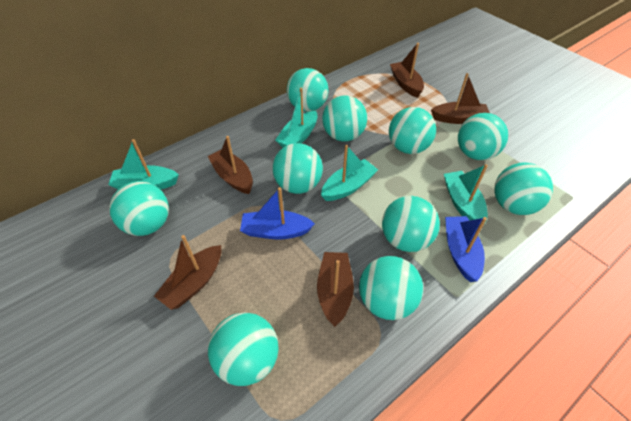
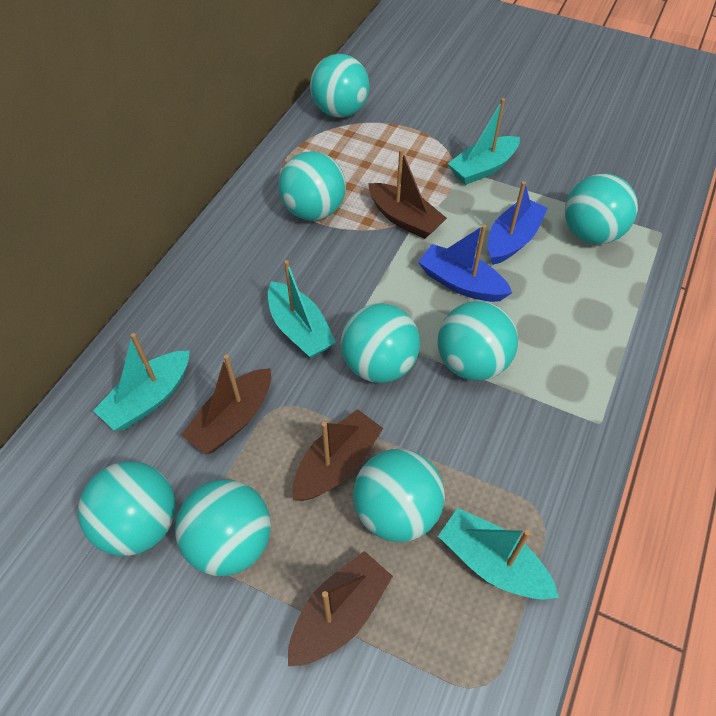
brown boat: [154,235,221,310] [208,136,253,194] [317,252,354,327] [390,43,424,98] [431,73,490,124] = 5 -> [181,355,271,454] [288,551,393,666] [292,409,383,501] [368,149,447,239] = 4
turquoise ball: [109,181,169,236] [208,312,279,386] [272,143,323,194] [287,68,328,112] [322,96,367,142] [359,256,423,320] [382,196,440,252] [389,107,436,154] [458,113,508,160] [494,162,553,215] = 10 -> [78,461,175,556] [175,479,271,576] [278,151,346,221] [310,54,370,118] [341,303,420,383] [353,449,445,542] [438,301,518,381] [565,174,638,244] = 8

